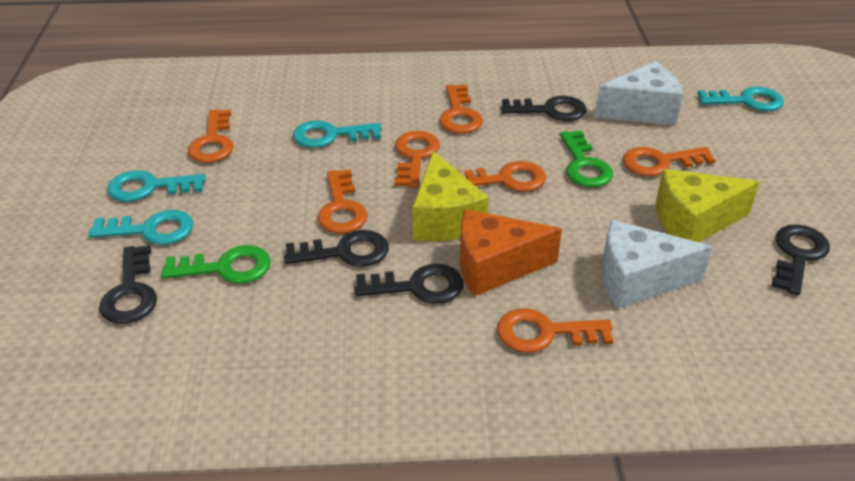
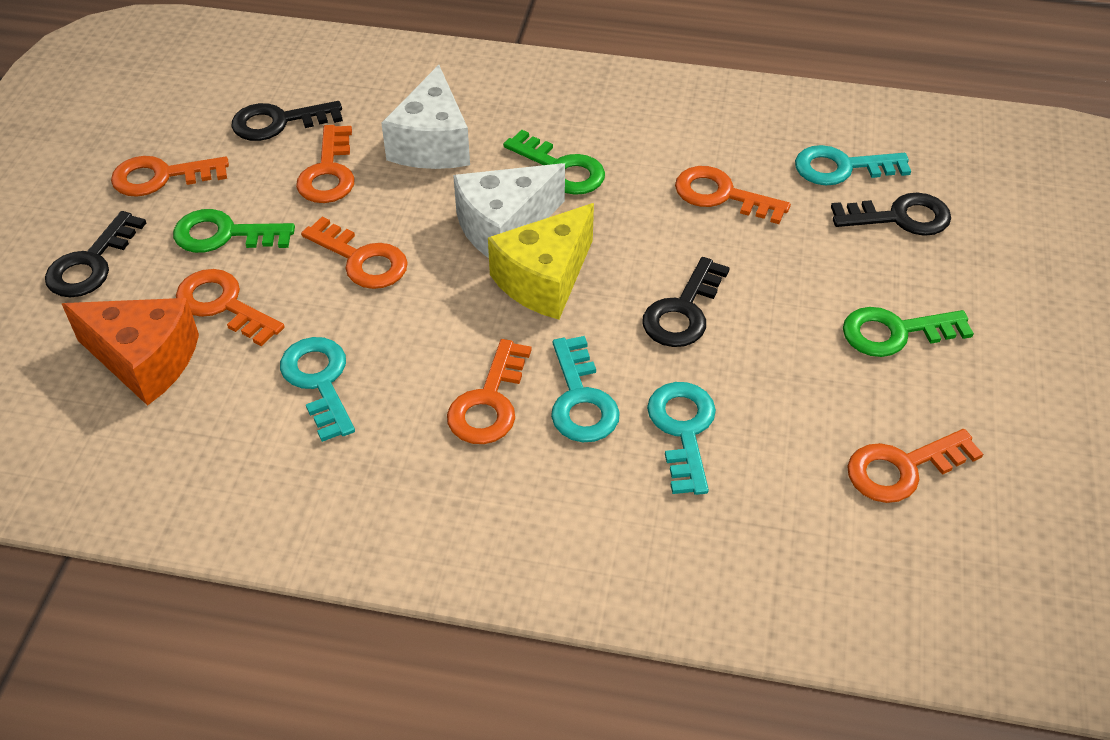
black key: [99,245,157,324] [284,230,389,267] [354,264,463,304] [501,96,586,121] [771,224,830,295] = 5 -> [45,211,146,298] [232,101,343,141] [642,257,730,347] [831,192,951,236] = 4
green key: [162,245,271,284] [560,130,613,187] = 2 -> [173,209,295,253] [503,130,605,195] [843,307,974,357] = 3
yellow cheese: [412,151,489,241] [656,169,760,242] = 2 -> [488,203,594,320] = 1

